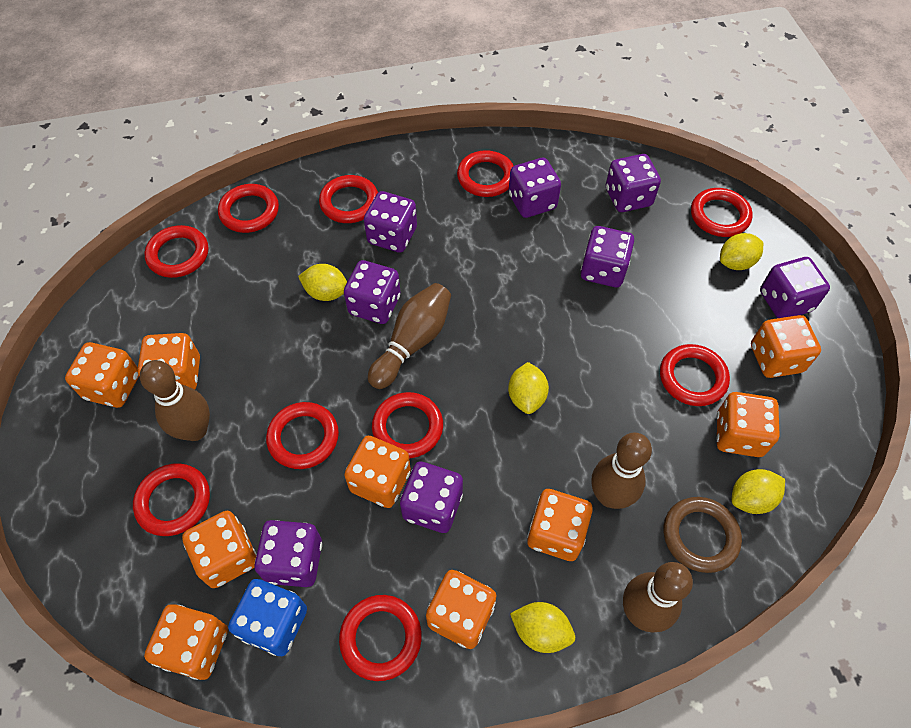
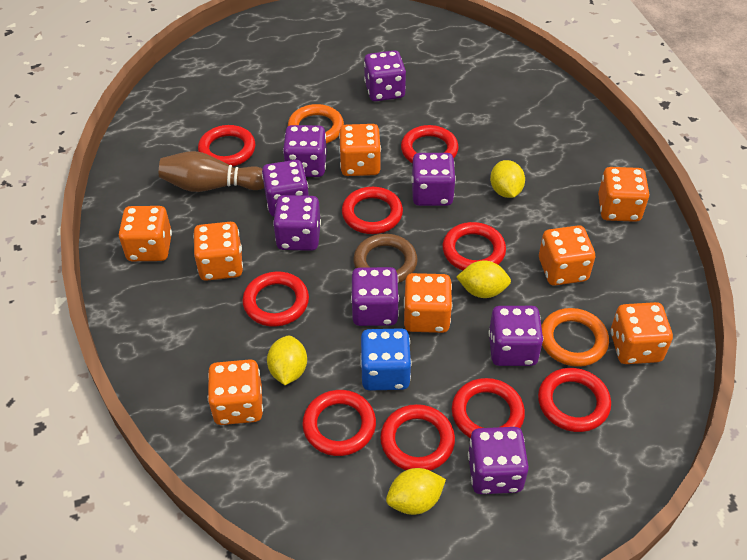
brown bowling pin: [140,360,210,441] [368,283,451,389] [591,433,652,509] [623,562,693,632] = 4 -> [159,151,264,192] = 1
orange dice: [65,342,139,408] [137,333,200,390] [144,604,228,680] [182,511,257,588] [344,436,411,508] [426,570,496,649] [527,489,593,561] [716,392,780,457] [751,315,821,378] = 9 -> [119,206,172,261] [193,222,243,281] [208,359,263,425] [339,124,381,176] [404,273,452,333] [539,225,595,286] [598,167,649,222] [611,302,673,364] = 8
orange ring: none = 0 -> [288,104,344,144] [541,308,609,367] = 2
red ring: [133,464,210,536] [144,225,208,278] [218,184,279,233] [266,402,339,469] [319,175,378,223] [339,595,422,681] [372,392,443,458] [457,150,514,197] [660,344,730,406] [691,188,753,237] = 10 -> [198,125,255,167] [242,272,309,327] [302,390,376,456] [342,187,403,234] [380,404,455,471] [401,125,459,163] [443,222,506,270] [452,378,525,438] [538,368,611,432] = 9
yellow lemon: [298,264,347,301] [508,362,549,414] [510,602,575,653] [720,233,763,270] [732,469,785,514] = 5 -> [267,336,307,385] [386,468,446,515] [456,261,511,298] [490,160,525,198] = 4

